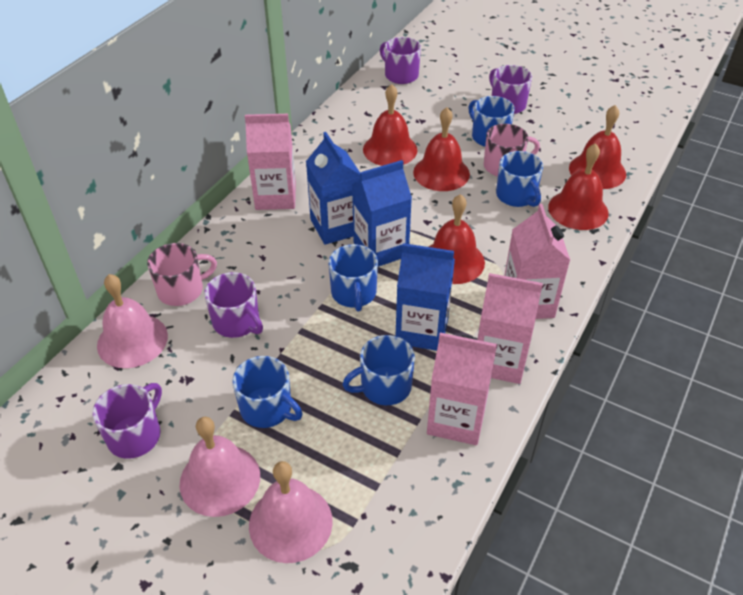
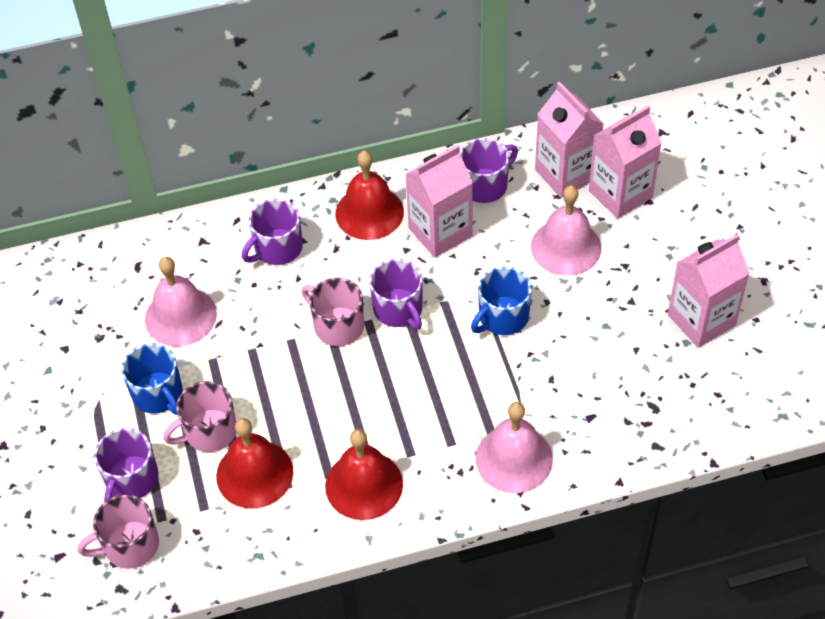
blue carton: [306,132,360,245] [352,160,412,267] [396,243,455,351] = 3 -> none = 0
blue mug: [232,356,303,428] [329,244,378,312] [342,335,415,405] [468,96,515,147] [496,151,543,207] = 5 -> [122,343,183,415] [471,267,532,335] = 2
pink mug: [147,243,217,306] [484,124,540,176] = 2 -> [78,495,159,569] [163,381,236,452] [302,278,364,346] = 3
red bell: [363,84,418,166] [413,107,470,191] [429,194,485,284] [548,143,608,230] [569,105,626,189] = 5 -> [216,418,293,509] [325,429,403,520] [335,151,404,240] = 3

